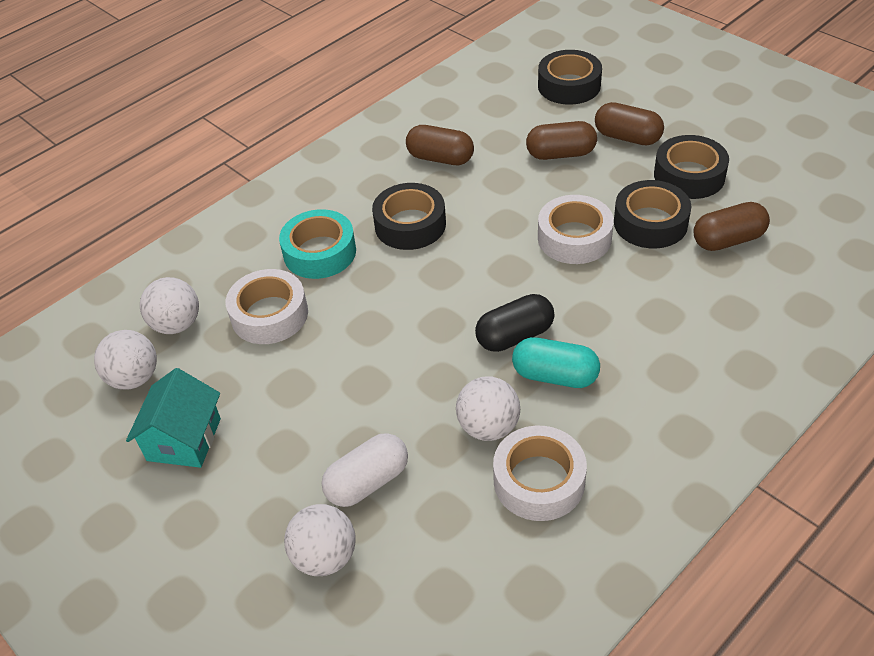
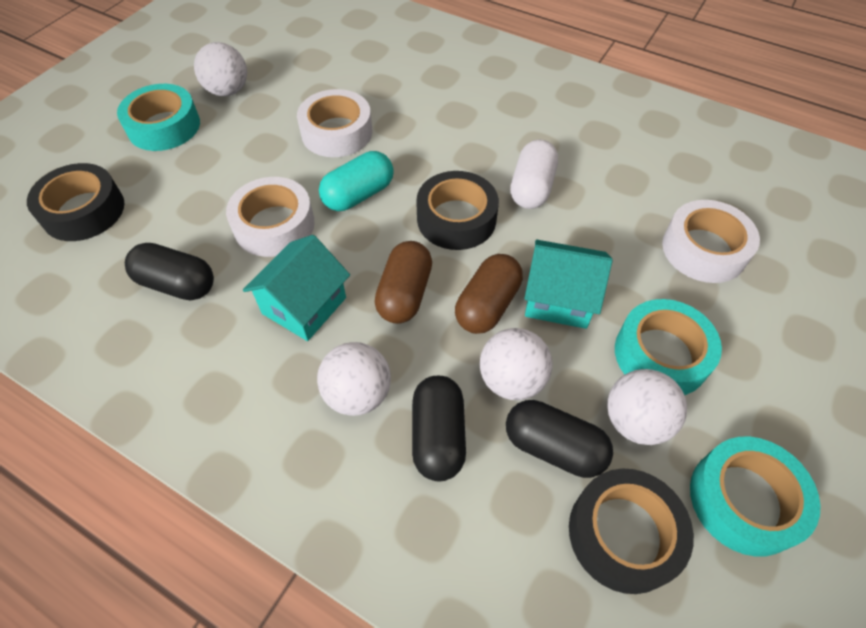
black capsule: [475,294,554,352] = 1 -> [125,243,214,301] [412,376,466,481] [506,400,613,478] = 3
black tape: [372,183,446,250] [538,50,602,105] [614,180,691,248] [654,135,729,199] = 4 -> [27,163,124,241] [416,171,499,250] [569,469,694,594] = 3
brown capsule: [406,125,474,165] [526,121,597,160] [595,102,664,145] [693,202,770,251] = 4 -> [375,241,432,324] [455,254,523,334] = 2
turquoise house: [126,368,221,468] = 1 -> [243,235,350,341] [524,240,613,329] = 2
turquoise tape: [279,209,356,279] = 1 -> [117,84,200,151] [615,299,722,395] [690,437,821,557] = 3

